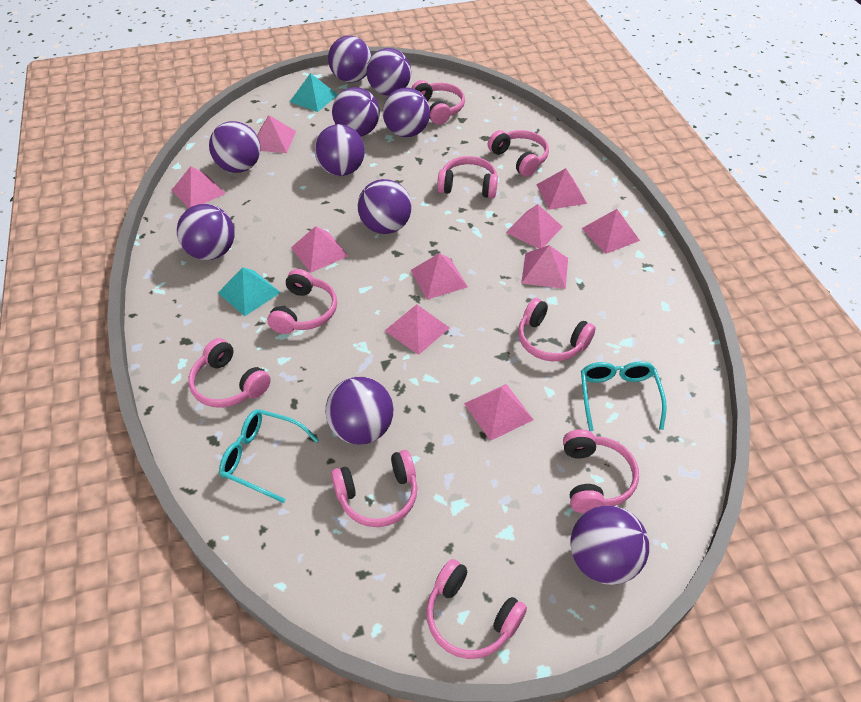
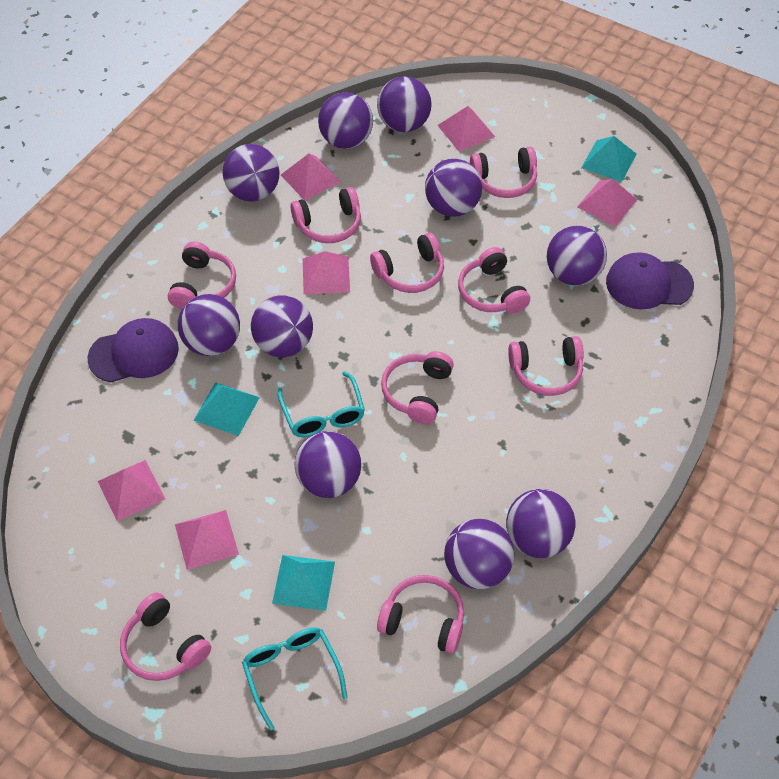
pink pyramid: [171,166,226,208] [257,115,296,153] [291,226,348,273] [385,304,450,355] [411,253,468,300] [464,384,534,441] [506,204,562,249] [521,245,568,289] [536,168,587,210] [581,209,640,254] = 10 -> [98,460,165,521] [175,510,239,570] [281,154,341,201] [303,251,350,294] [438,106,495,152] [577,179,637,227] = 6
purple cap: none = 0 -> [87,318,179,383] [606,252,694,310] = 2
turquoise pyramid: [218,267,281,316] [290,73,338,112] = 2 -> [193,382,260,436] [272,555,335,611] [581,136,637,182] = 3

